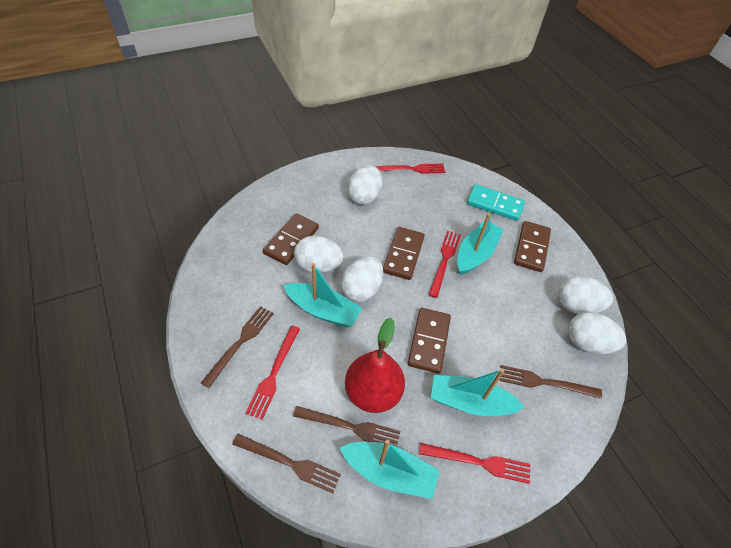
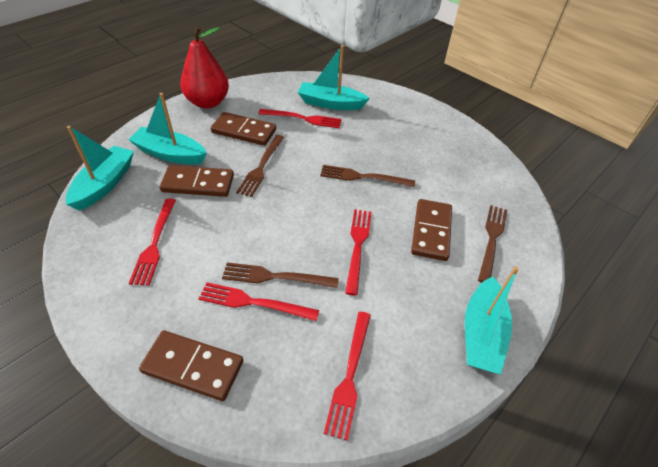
red fork: [245,326,300,420] [375,164,445,174] [419,443,530,484] [428,231,461,298] = 4 -> [129,199,176,286] [199,282,319,321] [258,109,342,128] [324,312,371,441] [345,209,371,296] = 5
turquoise domino: [467,184,525,221] = 1 -> none = 0
white egg: [294,235,344,273] [341,256,383,302] [348,165,382,205] [558,276,613,314] [568,312,626,354] = 5 -> none = 0

